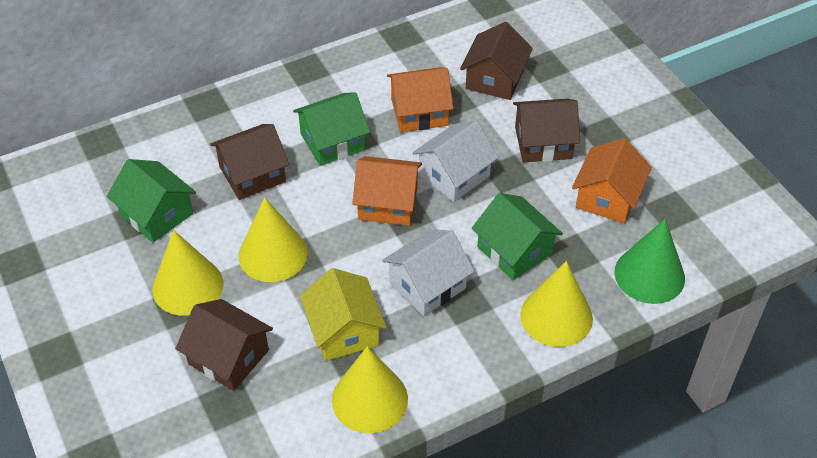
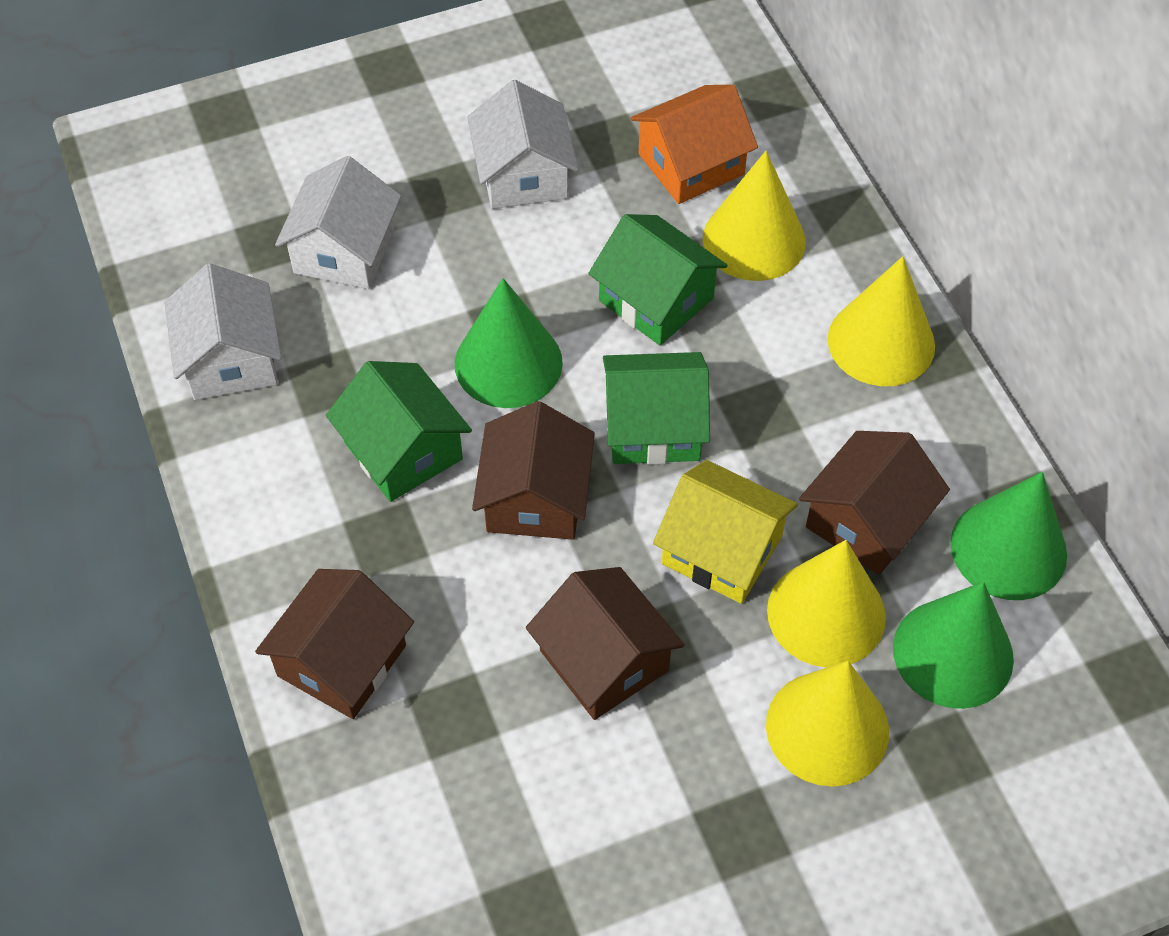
green cone: [614,219,685,304] = 1 -> [455,278,563,408] [893,582,1014,709] [950,472,1067,600] = 3
orange house: [352,156,422,226] [387,67,454,132] [572,138,652,224] = 3 -> [630,85,758,204] = 1
white house: [382,229,475,316] [412,121,499,202] = 2 -> [164,263,281,400] [275,156,401,289] [467,80,578,209] = 3

